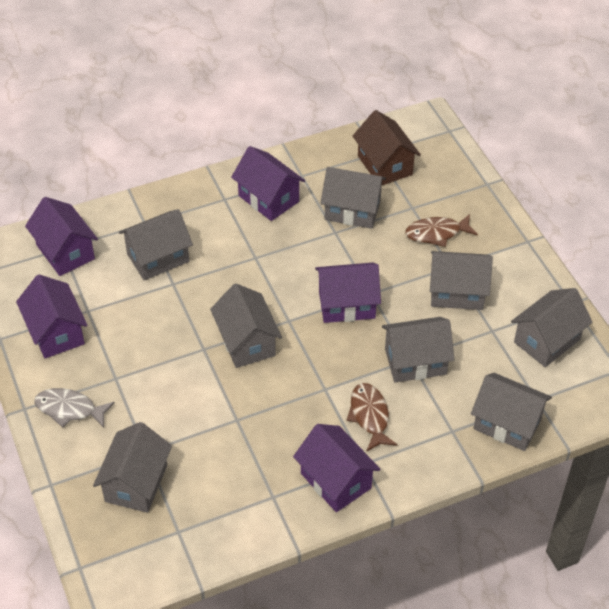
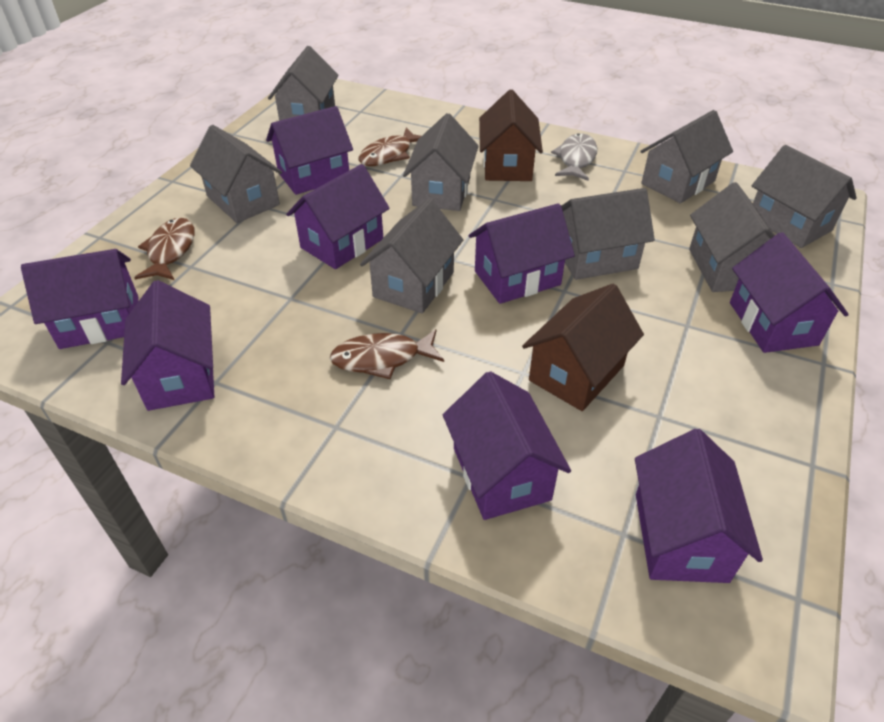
brown fish: [347,383,398,452] [405,214,478,247] = 2 -> [134,218,195,280] [330,329,444,379] [358,127,421,166] = 3
brown house: [353,110,421,185] = 1 -> [479,90,543,181] [522,284,644,411] = 2
purple house: [16,275,88,358] [25,197,98,276] [231,146,305,221] [293,424,380,512] [315,262,381,323] = 5 -> [21,249,139,349] [121,280,214,411] [266,106,353,195] [286,164,390,269] [443,371,571,520] [469,203,575,304] [635,429,763,583] [730,232,849,353] = 8

